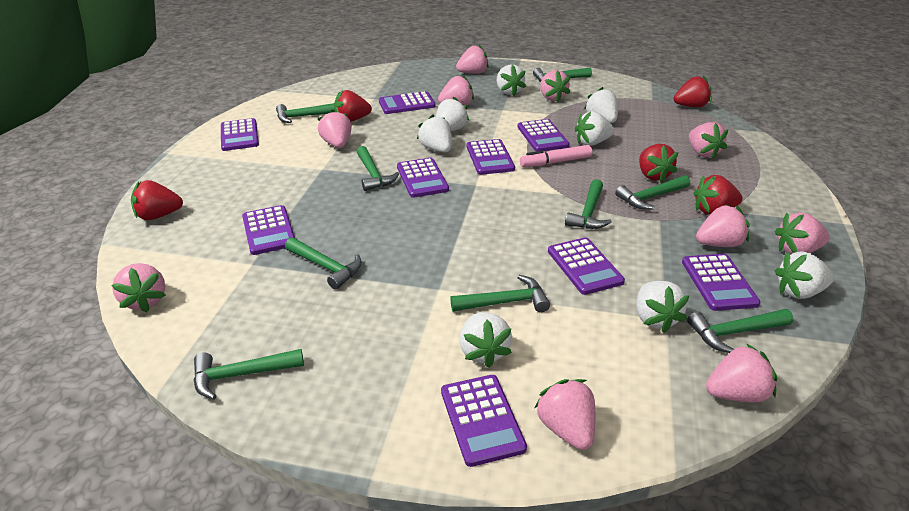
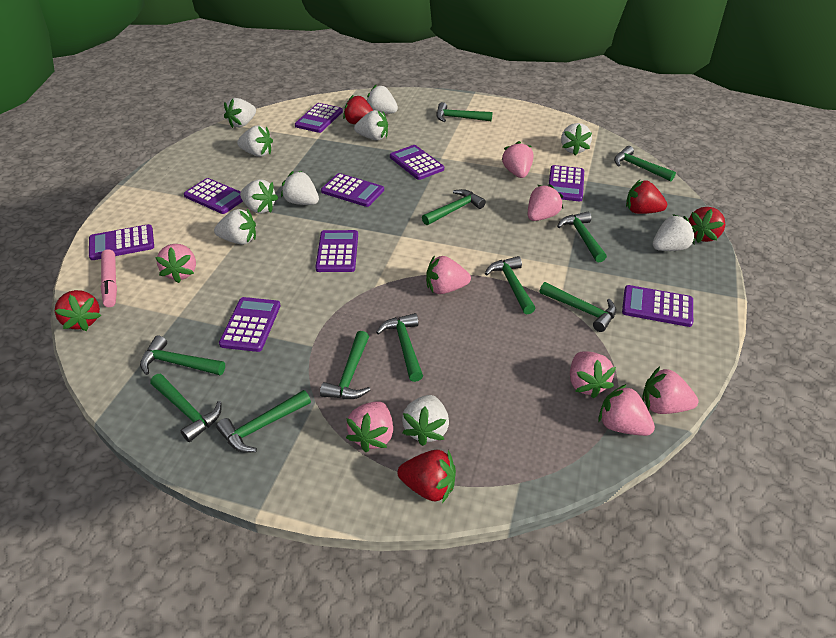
green hammer: [194,349,304,400] [276,103,334,123] [285,237,362,290] [357,146,399,191] [450,275,550,312] [533,68,592,82] [565,179,612,229] [615,175,690,210] [687,309,793,353] = 9 -> [140,335,225,375] [150,374,222,442] [216,390,311,453] [320,331,370,399] [376,313,423,382] [422,189,486,225] [436,102,492,122] [485,256,536,314] [540,282,616,332] [557,212,607,263] [614,146,676,181] = 11
pink strawberry: [112,263,166,312] [318,109,352,148] [438,75,474,106] [456,44,489,74] [534,379,595,450] [540,70,570,102] [689,122,728,159] [696,204,750,247] [706,343,777,403] [775,212,830,255] = 10 -> [155,244,196,283] [346,401,393,452] [426,255,471,294] [502,141,533,178] [528,184,563,221] [570,351,616,399] [598,384,655,436] [642,367,698,414] = 8
white strawberry: [417,115,452,153] [436,97,470,131] [459,312,512,368] [497,64,526,96] [575,111,615,146] [584,87,618,123] [637,281,689,333] [775,251,834,299] = 8 -> [214,209,256,245] [224,98,256,128] [237,126,273,157] [240,179,278,213] [281,171,319,205] [354,110,388,140] [367,85,398,114] [402,395,449,446] [561,123,592,155] [653,214,696,251] = 10

